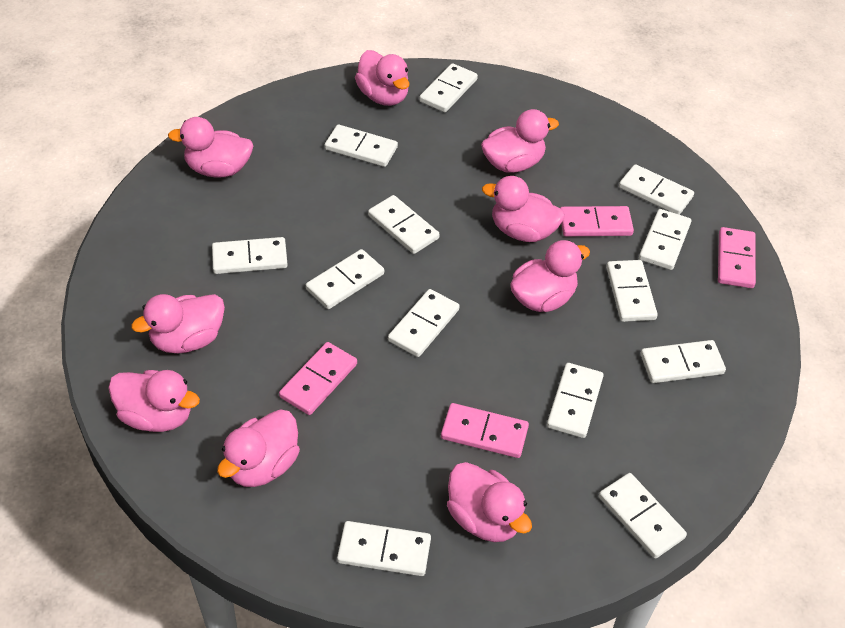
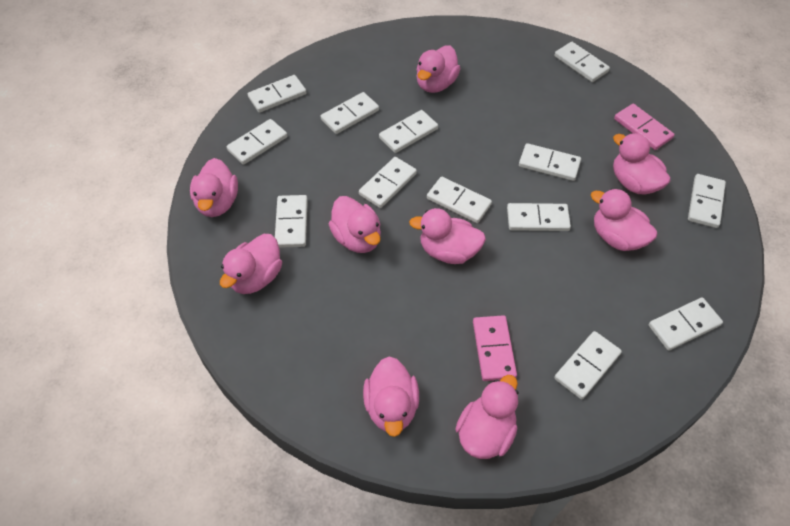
pink domino: [279,342,357,415] [441,403,529,458] [560,206,634,236] [718,227,756,288] = 4 -> [473,315,517,381] [614,104,674,150] = 2

